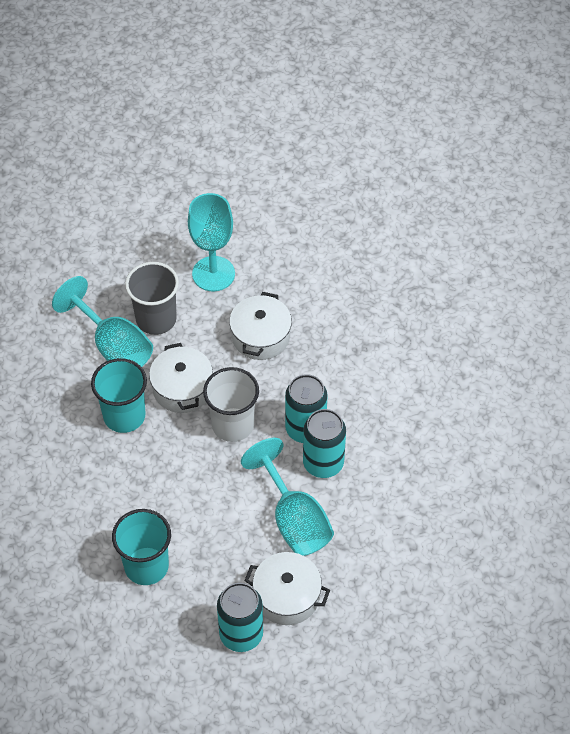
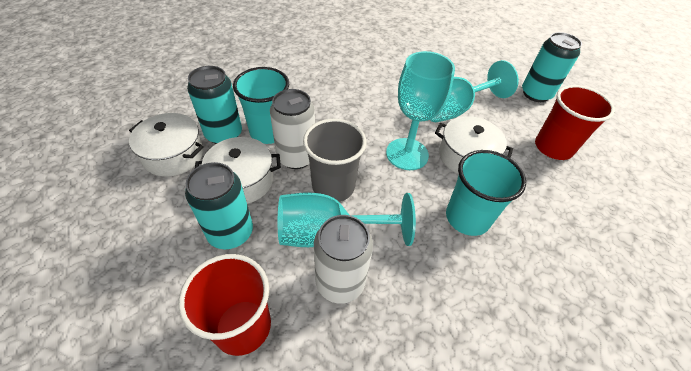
red cup: none = 0 -> [179,254,271,356] [535,85,615,160] = 2
white can: none = 0 -> [270,89,315,169] [314,215,373,304] = 2
white cup: [203,367,259,442] = 1 -> none = 0

